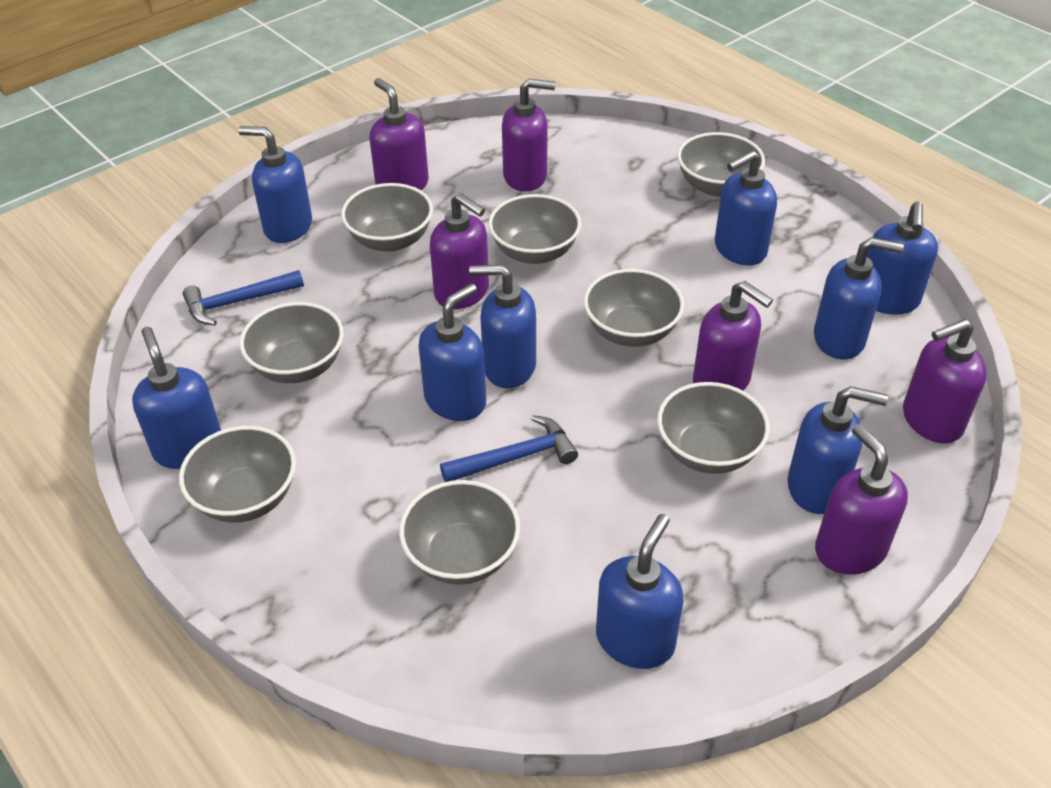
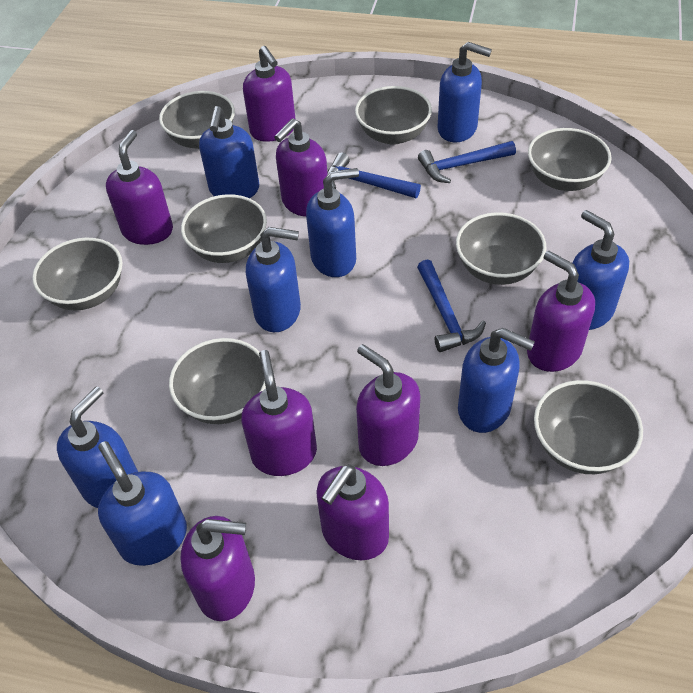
blue hammer: [183,270,304,325] [440,415,578,482] = 2 -> [327,152,421,198] [417,259,486,352] [418,141,516,183] = 3
blue soap dispenser: [132,327,221,469] [238,126,312,243] [419,283,486,421] [469,264,536,388] [596,514,683,669] [715,150,777,266] [787,386,888,514] [814,237,904,360] [867,201,938,315] = 9 -> [57,387,138,508] [98,441,187,566] [199,106,259,198] [246,227,301,332] [306,168,359,277] [438,42,492,142] [458,328,535,433] [572,210,629,330] = 8
purple soap dispenser: [369,78,429,190] [430,193,489,309] [502,78,556,191] [693,281,773,391] [815,424,908,575] [903,319,987,443] = 6 -> [106,130,173,245] [180,516,255,621] [241,350,317,476] [243,46,296,142] [274,118,328,217] [316,464,389,560] [356,344,420,466] [527,251,595,372] = 8

